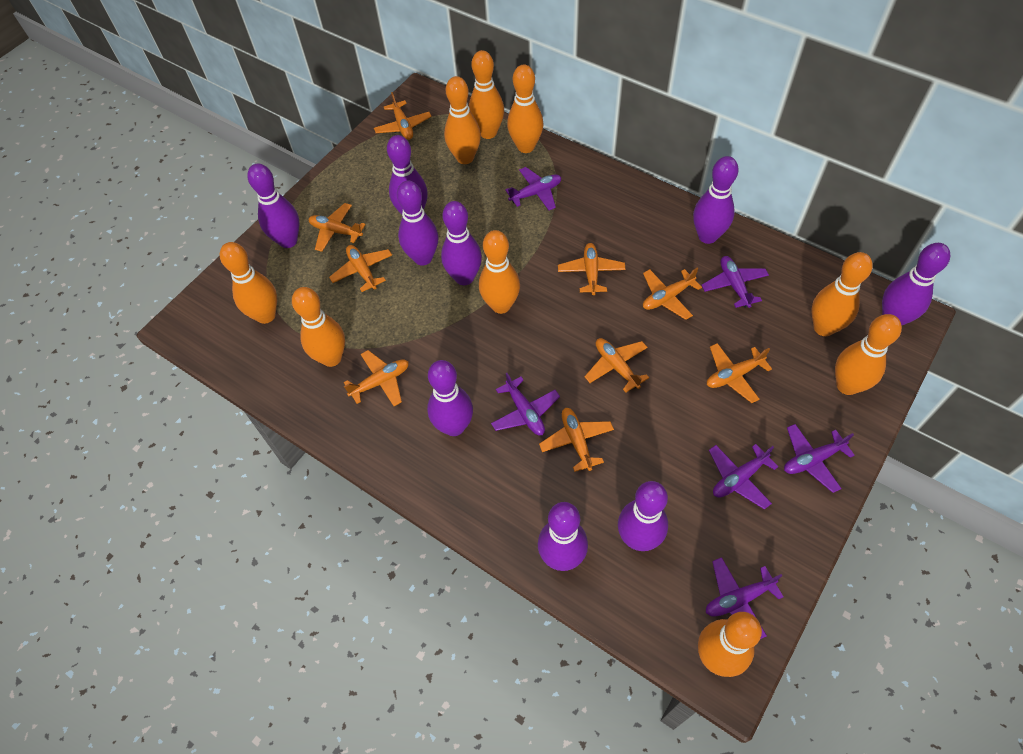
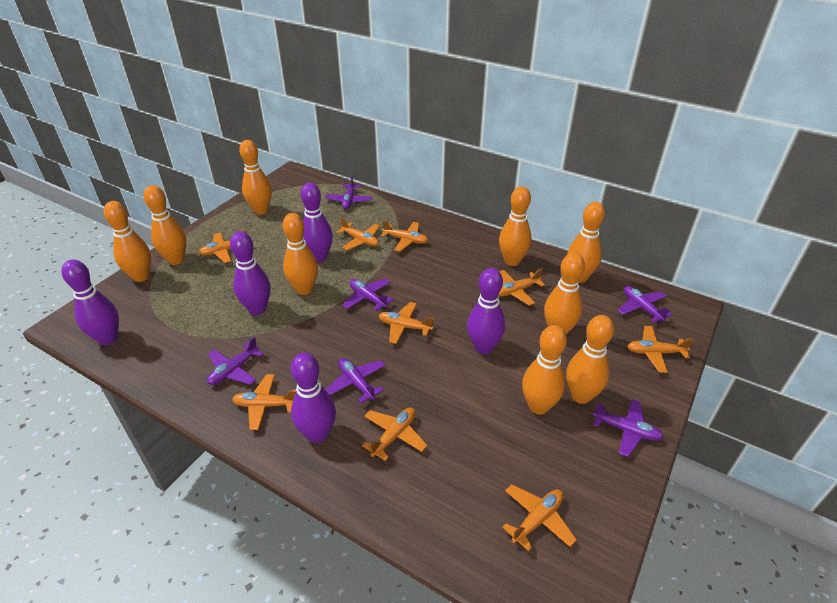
purple bowling pin: [247,163,299,248] [387,135,428,214] [397,181,438,266] [427,360,473,436] [441,201,482,285] [538,502,588,571] [618,481,668,551] [693,156,739,244] [882,243,951,325] = 9 -> [61,260,119,345] [230,231,271,315] [291,352,336,443] [301,183,333,262] [467,268,505,354] = 5

